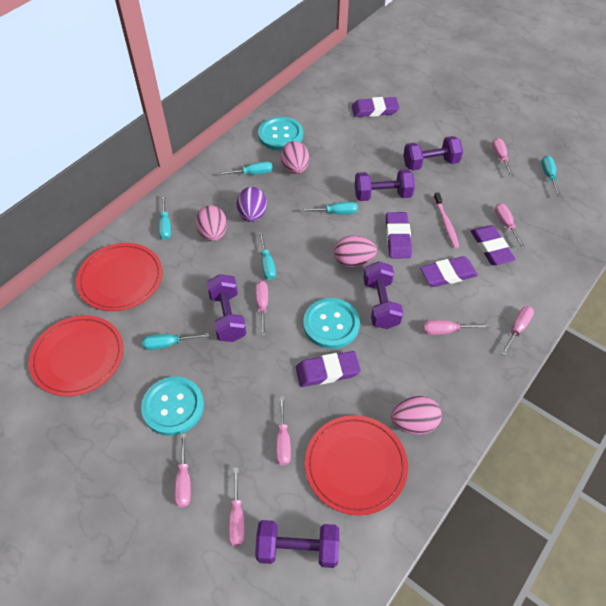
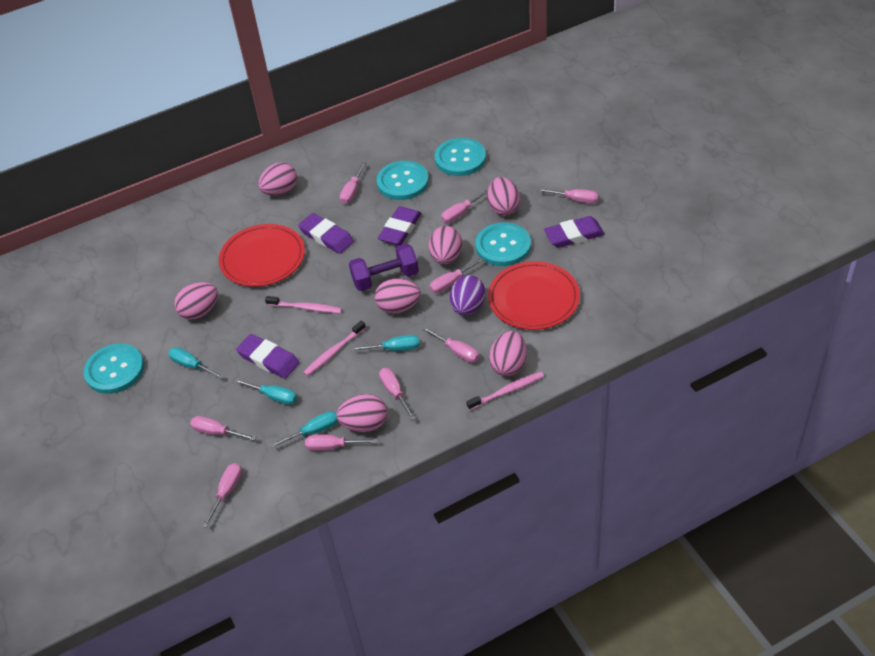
pink egg: [196,205,227,242] [280,141,309,174] [334,235,377,268] [391,396,442,435] = 4 -> [174,282,218,320] [258,162,297,196] [336,394,387,432] [375,278,421,314] [428,226,462,264] [487,177,520,216] [489,331,527,376] = 7
pink screwdriver: [174,433,191,507] [228,467,245,546] [255,281,268,336] [276,396,291,466] [423,320,489,335] [492,138,514,177] [495,203,526,248] [501,306,534,356] = 8 -> [190,416,256,441] [202,463,242,528] [305,435,378,451] [340,162,366,204] [379,368,416,420] [422,327,479,363] [429,258,484,293] [441,189,488,223] [537,188,599,204] = 9
pink toothbrush: [434,192,459,248] = 1 -> [265,296,342,313] [303,321,366,376] [466,372,544,410] = 3
purple dumbbell: [207,274,246,342] [255,520,339,568] [355,169,415,201] [363,261,403,329] [403,136,463,171] = 5 -> [349,244,419,291] = 1
purple eraser: [296,351,361,387] [352,97,400,117] [386,212,412,258] [420,256,478,287] [471,225,516,265] = 5 -> [236,334,299,379] [298,213,354,254] [378,206,422,245] [544,216,605,248] = 4
red plate: [29,315,124,396] [76,243,163,311] [305,415,408,516] = 3 -> [219,224,305,287] [488,261,580,330] = 2
turquoise button: [141,377,204,436] [258,117,303,151] [303,298,360,349] = 3 -> [84,344,144,394] [376,161,429,200] [435,138,486,176] [475,222,531,266] = 4
turquoise screwdriver: [142,333,209,350] [159,195,171,240] [218,161,273,175] [259,232,276,280] [300,202,358,214] [541,156,561,197] = 6 -> [168,347,224,379] [234,379,297,405] [270,411,338,448] [352,335,420,351] = 4

